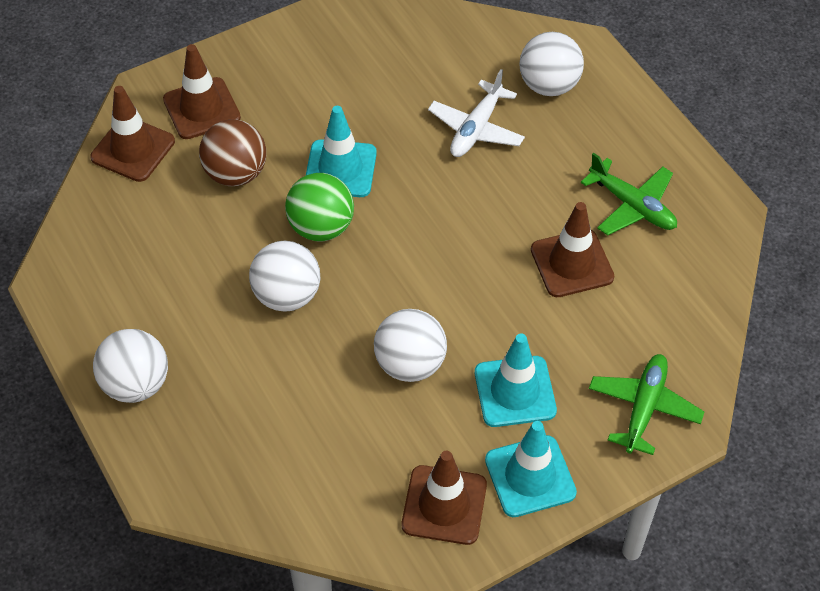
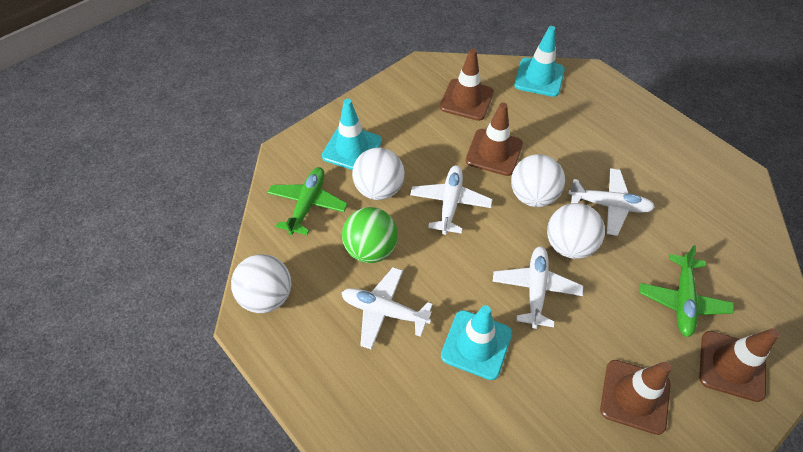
brown ball: [199,119,266,186] = 1 -> none = 0
white plane: [428,69,525,157] = 1 -> [342,267,433,350] [410,165,492,235] [493,246,583,329] [568,168,655,236] = 4

